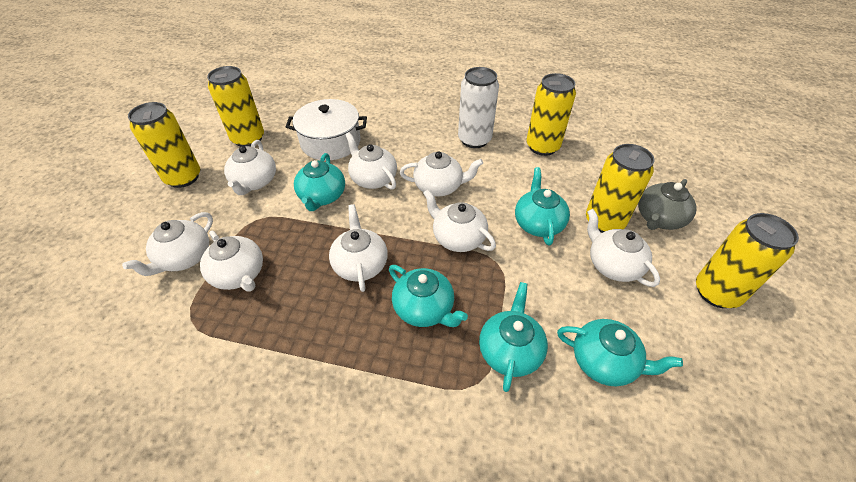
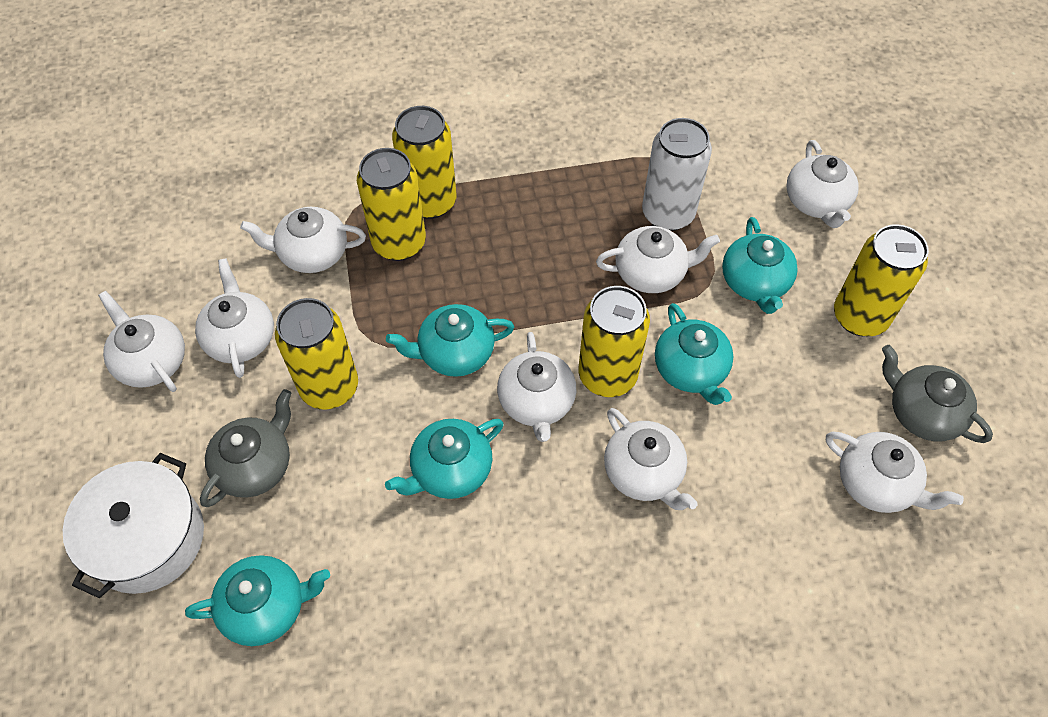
grey teapot: [638,179,697,230] = 1 -> [200,389,291,507] [882,345,993,443] = 2

